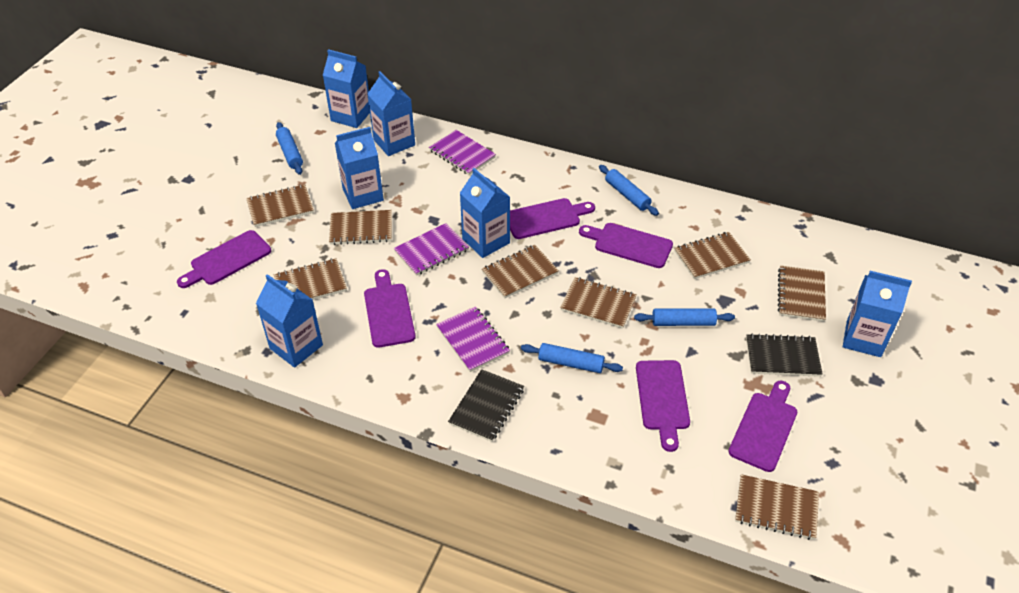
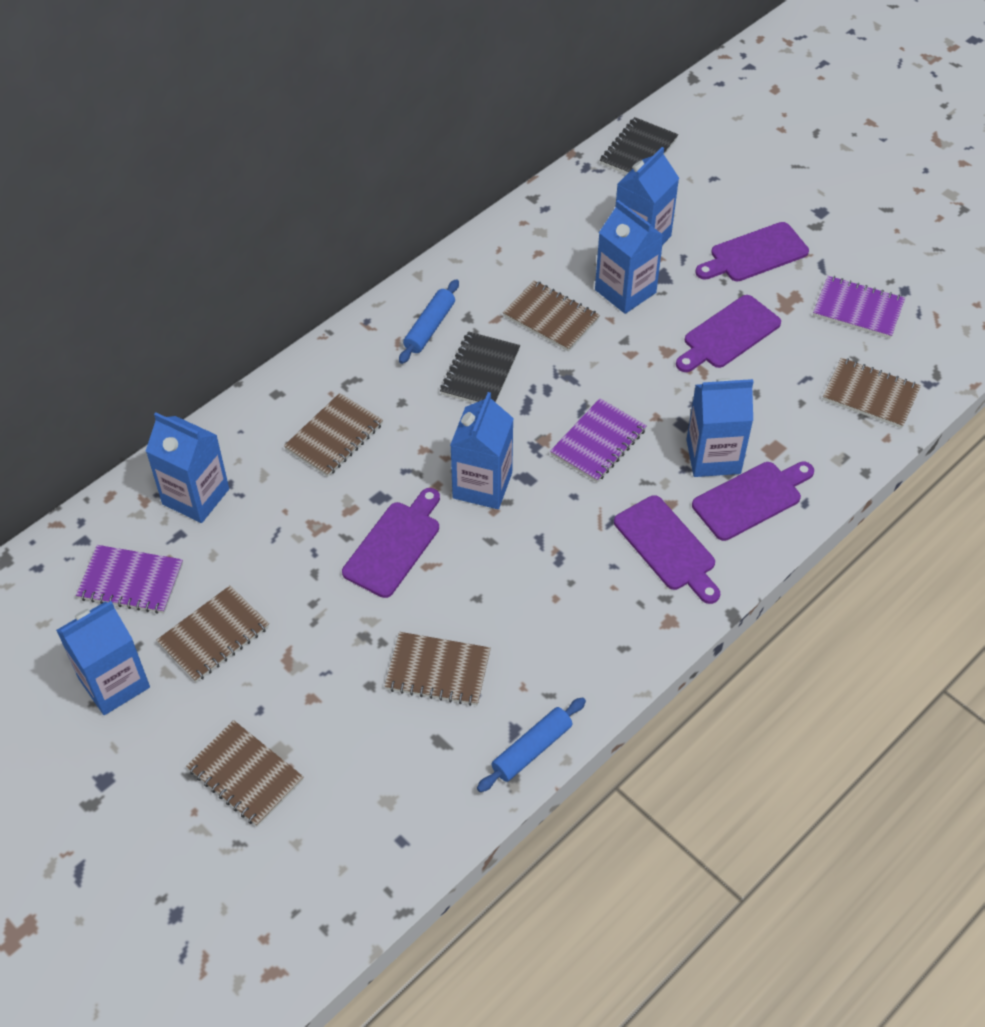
blue rolling pin: [276,122,303,175] [521,343,623,373] [599,165,659,216] [634,308,735,326] = 4 -> [399,279,459,364] [477,697,586,792] = 2
brown notebook: [246,184,314,227] [274,258,347,300] [329,210,392,245] [482,245,559,298] [560,277,637,329] [674,232,751,279] [735,474,819,540] [778,265,826,322] = 8 -> [156,585,269,682] [186,720,304,827] [284,393,383,477] [384,632,491,706] [503,280,600,351] [823,358,921,428] = 6
purple cutting board: [177,230,271,288] [364,269,416,348] [510,198,595,239] [579,223,673,268] [636,360,690,452] [728,381,797,472] = 6 -> [342,488,440,598] [614,495,720,604] [676,295,781,372] [692,462,814,541] [695,222,809,281] = 5

